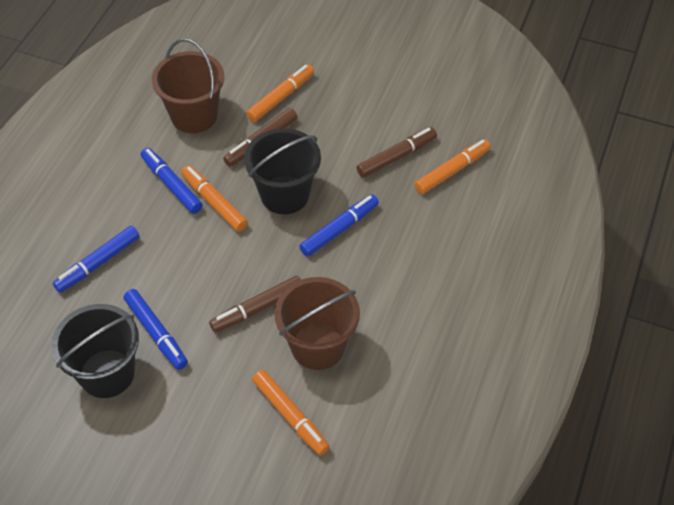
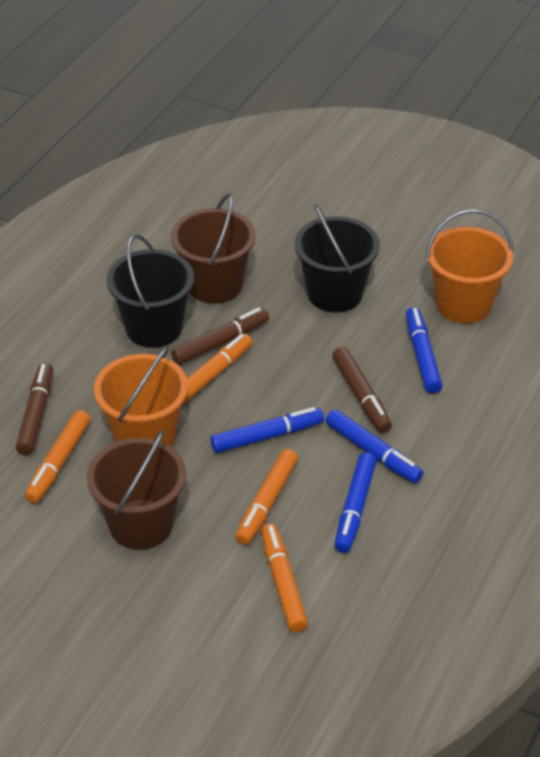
orange bucket: none = 0 -> [94,346,188,447] [426,209,513,323] = 2

